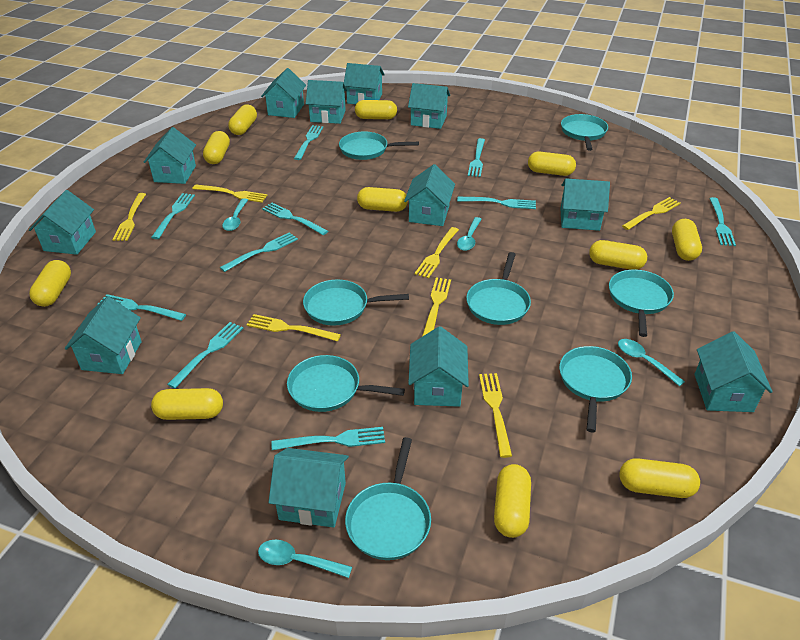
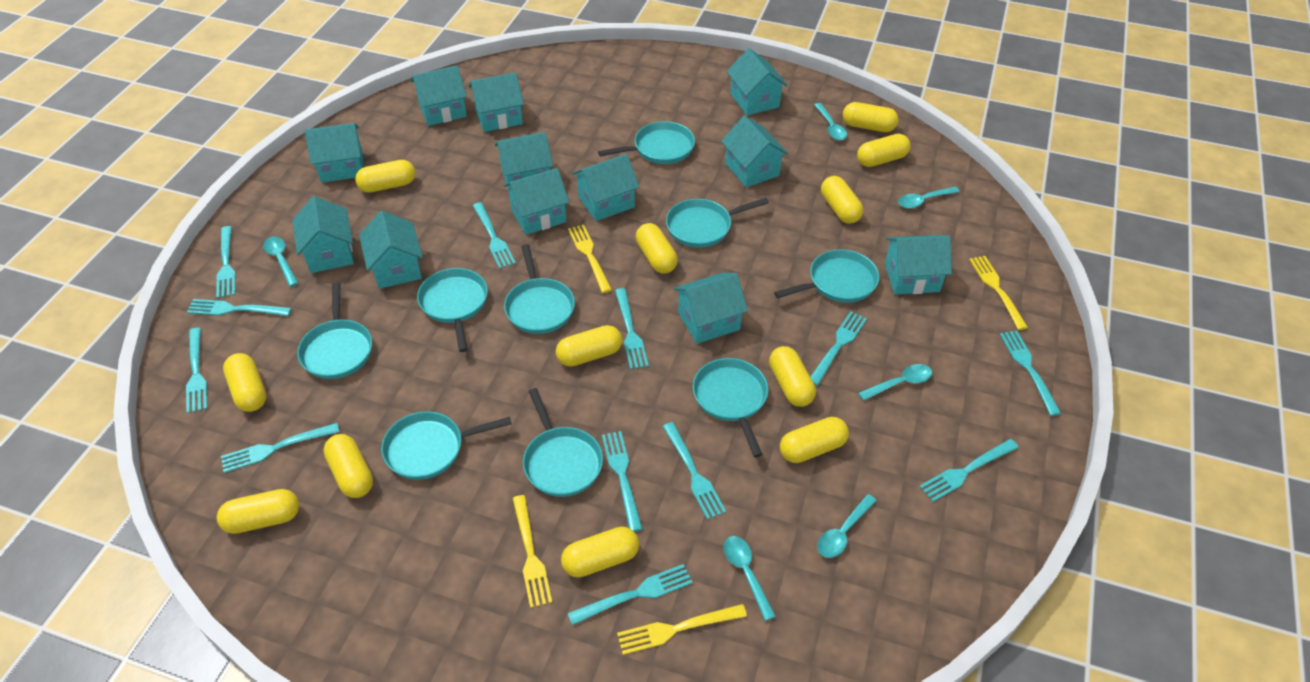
turquoise fork: [97,294,186,321] [151,193,195,239] [167,322,243,389] [220,232,298,272] [262,203,328,235] [271,427,385,450] [294,125,324,160] [457,197,536,209] [468,138,485,177] [709,197,736,246] = 10 -> [186,328,207,413] [187,299,291,316] [216,226,235,298] [221,423,340,473] [472,202,516,269] [568,564,693,625] [602,431,642,532] [615,288,649,369] [662,422,726,520] [810,311,867,386] [919,439,1019,502] [1000,331,1061,416] = 12
turquoise pan: [287,355,405,412] [303,280,409,326] [339,132,419,160] [345,437,431,560] [466,252,531,325] [559,346,632,433] [561,114,608,151] [609,270,674,337] = 8 -> [297,282,372,379] [381,411,511,480] [417,268,488,352] [504,244,575,334] [523,388,603,497] [598,121,695,164] [666,198,769,248] [693,358,768,457] [774,249,879,303] = 9
turquoise spoon: [222,198,248,231] [258,540,352,578] [457,217,482,251] [618,339,685,387] = 4 -> [263,236,298,287] [723,536,776,621] [814,103,847,140] [817,494,877,558] [858,364,932,401] [898,187,960,208] = 6
yellow capsule: [29,260,71,307] [151,388,223,420] [203,131,230,164] [228,105,257,135] [355,100,397,119] [357,187,408,212] [494,464,531,538] [528,152,576,176] [589,240,647,270] [619,458,700,498] [672,219,702,261] = 11 -> [217,489,299,534] [223,353,266,412] [323,434,373,498] [355,160,415,193] [556,325,622,367] [561,527,639,578] [636,223,678,274] [769,346,816,407] [780,417,849,463] [821,176,863,224] [843,102,899,132] [857,134,911,167] = 12
yellow fork: [113,193,146,241] [192,185,268,203] [247,314,341,341] [414,227,459,278] [422,278,451,337] [479,373,512,458] [622,197,680,230] = 7 -> [512,495,552,608] [568,225,612,293] [617,604,747,655] [969,256,1028,330] = 4

